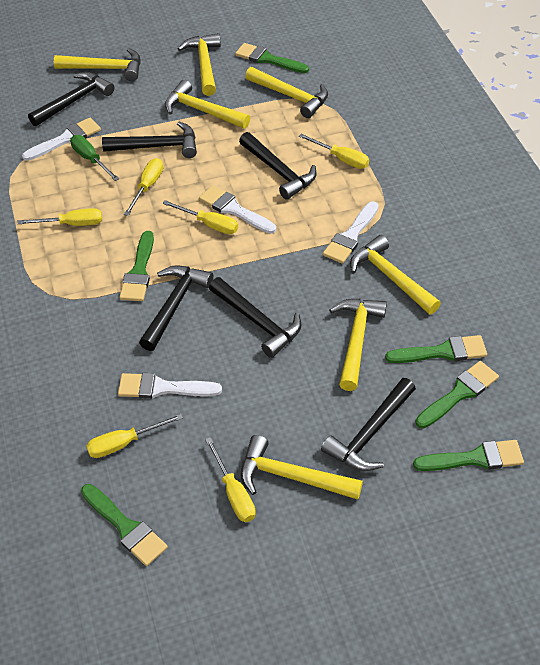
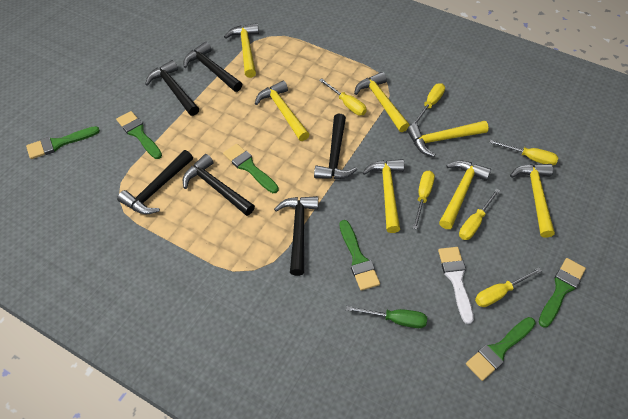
white brush: [22,118,101,161] [118,373,222,399] [199,186,276,234] [323,201,379,264] = 4 -> [438,247,474,324] = 1

